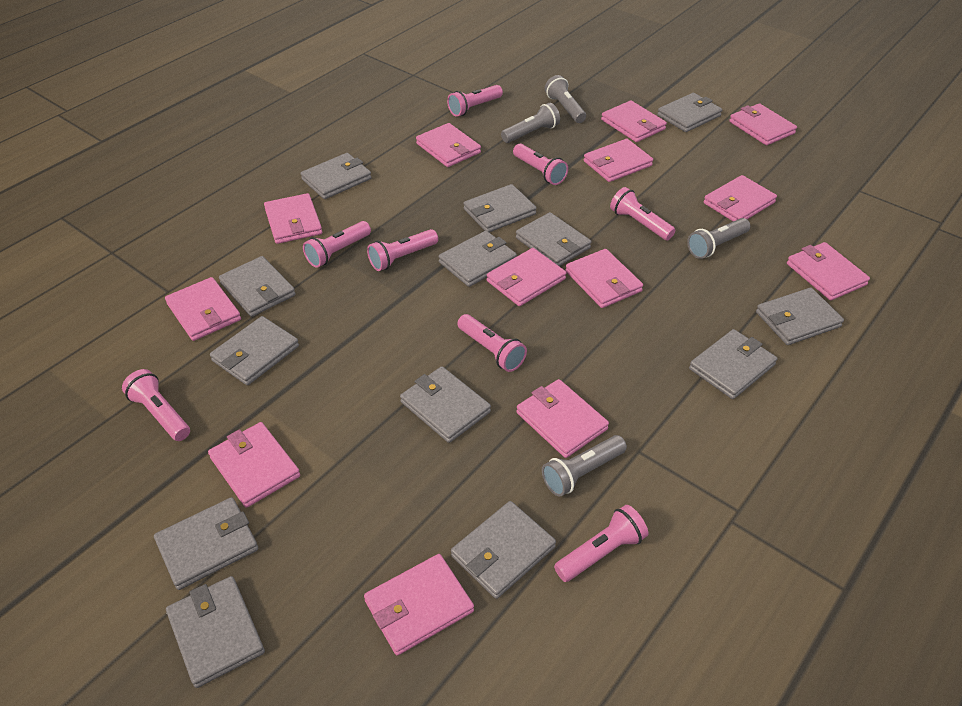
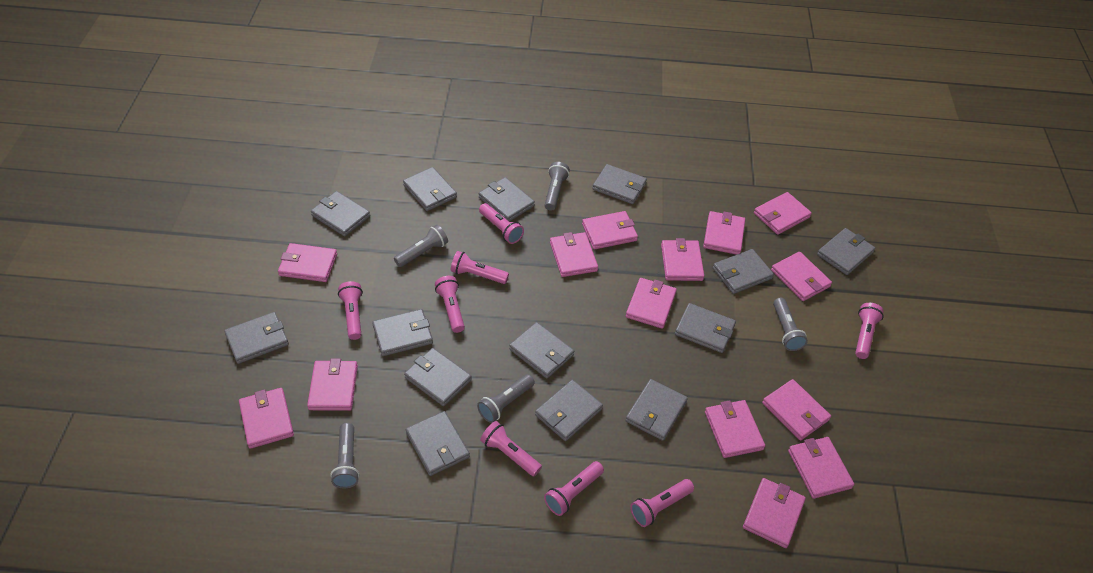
grey flashlight: [501,103,560,143] [542,435,627,497] [545,75,586,123] [687,218,750,259] = 4 -> [331,423,360,488] [394,225,448,267] [477,374,535,423] [545,162,570,211] [773,298,808,351] = 5
grey wallet: [154,497,258,590] [166,576,265,688] [210,316,299,385] [219,256,296,317] [301,153,372,199] [400,366,491,443] [439,231,517,287] [451,501,556,599] [463,184,537,232] [516,212,591,266] [657,93,722,132] [689,329,777,399] [756,288,844,345] = 13 -> [224,312,289,364] [311,191,370,236] [372,309,433,356] [403,167,457,211] [404,348,472,406] [406,411,470,476] [479,177,535,222] [509,322,574,378] [535,380,603,441] [592,164,647,204] [625,379,688,441] [675,303,736,353] [713,249,774,294] [817,228,875,275] = 14
pink wallet: [165,277,241,341] [208,422,300,508] [264,193,322,244] [364,554,474,656] [416,123,481,167] [487,248,566,306] [516,379,609,458] [566,249,643,308] [584,139,653,182] [601,100,667,142] [704,175,777,221] [729,103,797,145] [787,242,870,301] = 13 -> [239,388,294,449] [278,243,337,282] [307,358,358,411] [550,232,598,277] [582,211,638,249] [626,278,677,329] [661,238,704,281] [703,211,745,255] [705,400,765,458] [743,478,806,548] [754,192,812,235] [762,379,831,441] [771,252,832,301] [788,437,854,499] = 14

